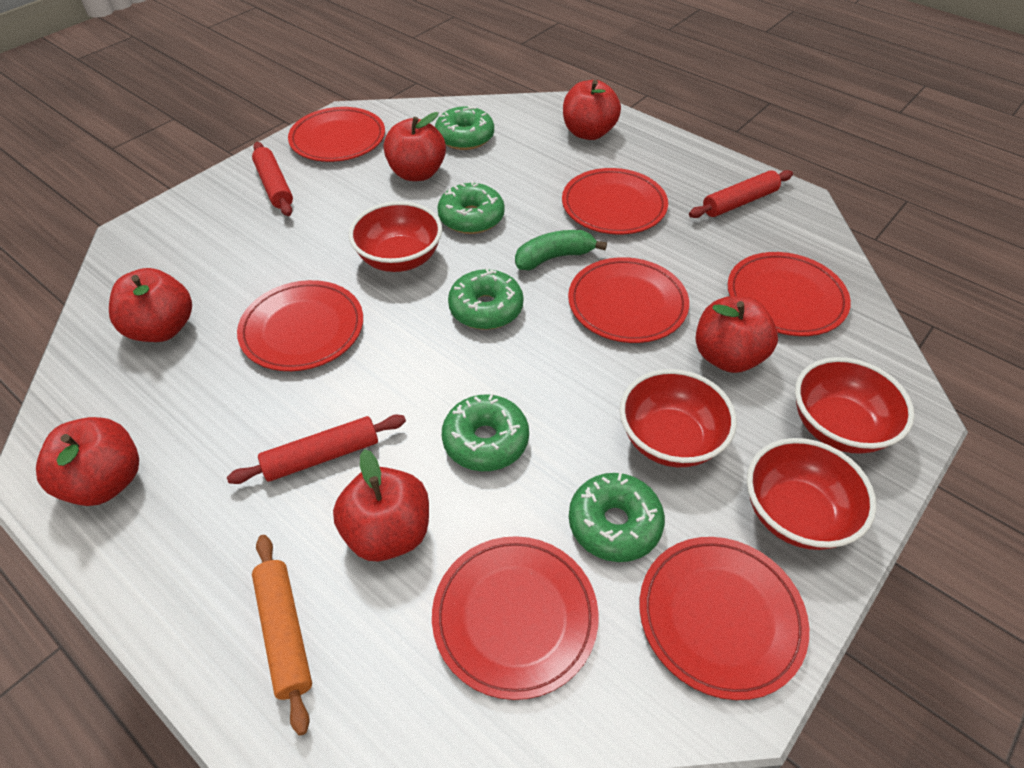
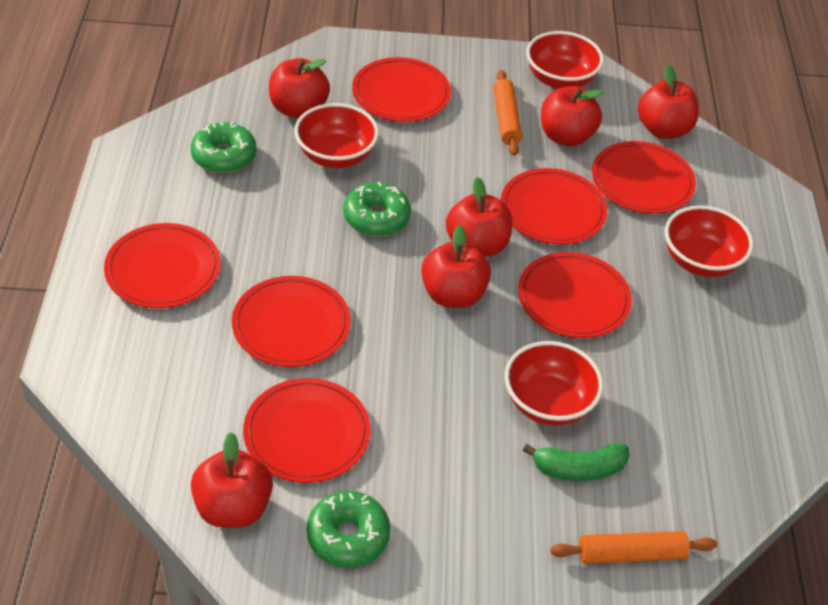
green donut: [435,105,494,150] [437,181,505,234] [442,394,529,471] [448,268,523,330] [569,473,665,562] = 5 -> [190,121,257,173] [306,491,390,568] [343,182,411,236] = 3
orange rolling pin: [252,535,312,735] = 1 -> [493,70,522,156] [550,531,717,564] = 2
red rolling pin: [227,415,406,484] [252,142,293,216] [689,170,793,218] = 3 -> none = 0

